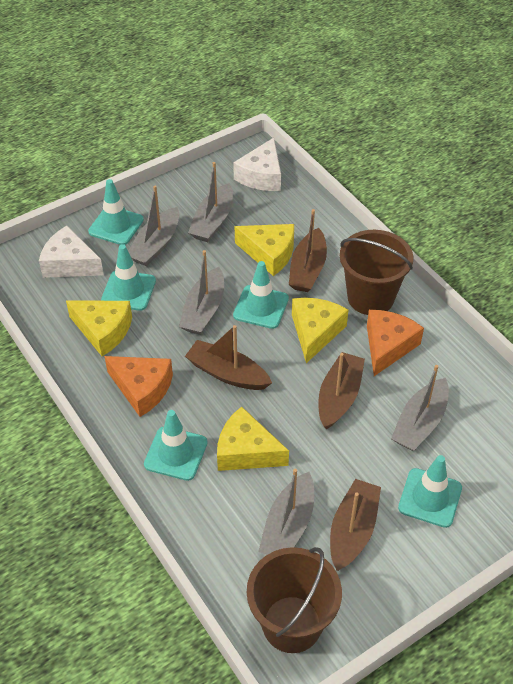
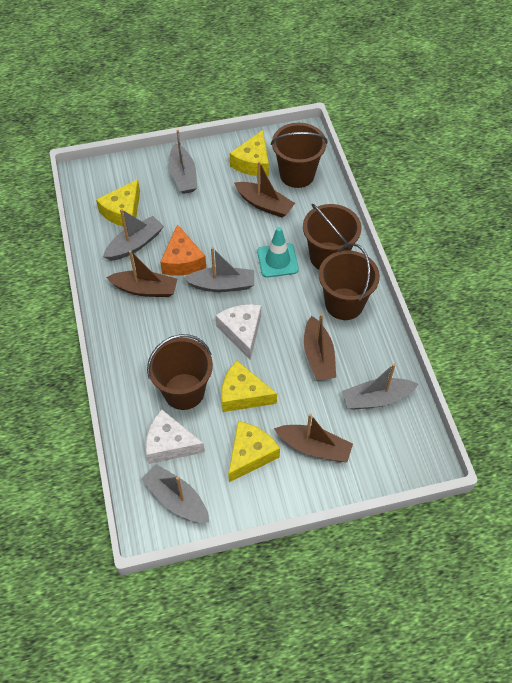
brown bucket: [247,547,342,653] [340,230,413,315] = 2 -> [147,334,213,410] [271,123,327,188] [303,204,361,270] [319,243,380,320] = 4
orange cheese: [104,356,173,417] [367,310,424,376] = 2 -> [160,224,206,276] = 1
turquoise traffic cone: [88,179,144,245] [101,244,156,311] [144,410,208,481] [233,261,289,329] [398,455,462,528] = 5 -> [257,227,299,278] = 1

